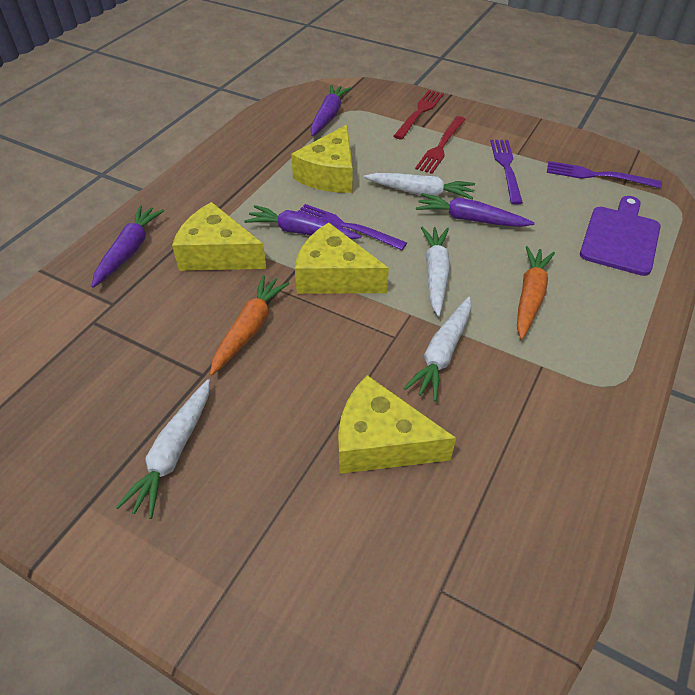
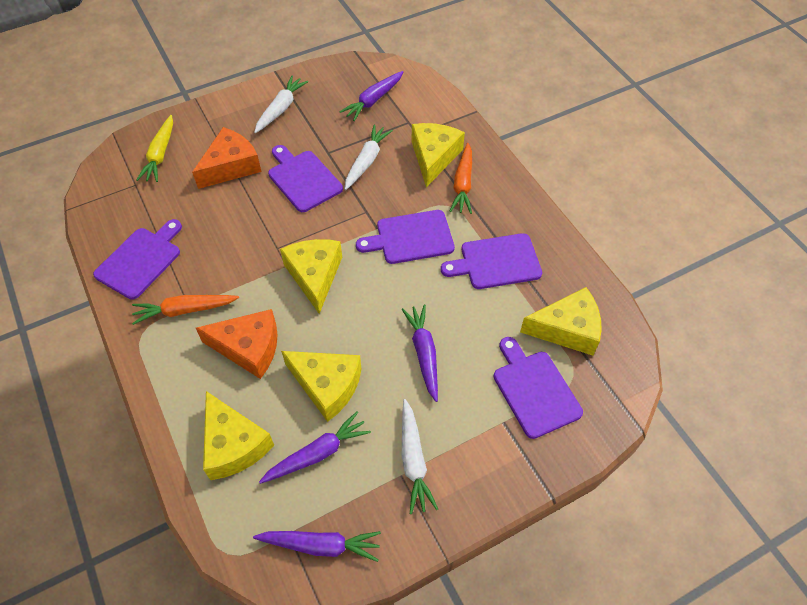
orange cheese: none = 0 -> [192,127,262,189] [196,309,278,379] = 2
purple cutting board: [580,196,661,276] = 1 -> [93,219,182,300] [268,145,343,212] [356,210,455,264] [441,233,542,289] [494,337,583,439] = 5
purple fork: [298,204,407,250] [490,140,523,205] [547,161,662,188] = 3 -> none = 0
red fork: [394,90,444,139] [415,116,466,174] = 2 -> none = 0
white carrot: [116,379,210,519] [364,173,475,199] [404,297,471,401] [421,227,450,316] = 4 -> [254,75,308,133] [345,124,393,190] [402,399,438,514] = 3
yellow carrot: none = 0 -> [136,115,173,182] = 1
yellow cheese: [172,202,267,271] [291,125,353,193] [295,223,389,294] [338,375,456,474] = 4 -> [203,391,274,480] [280,239,342,314] [281,351,362,422] [412,123,465,187] [520,287,602,356] = 5

